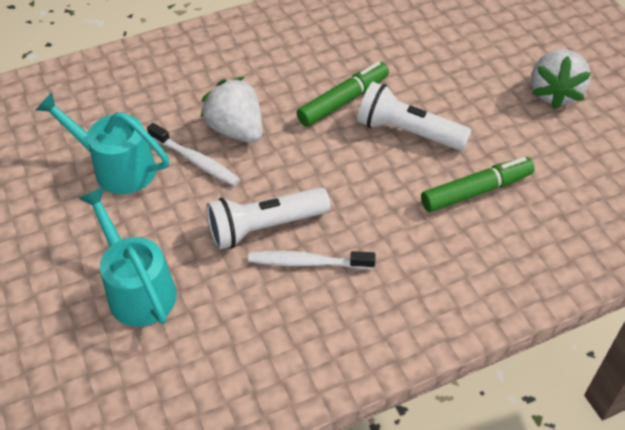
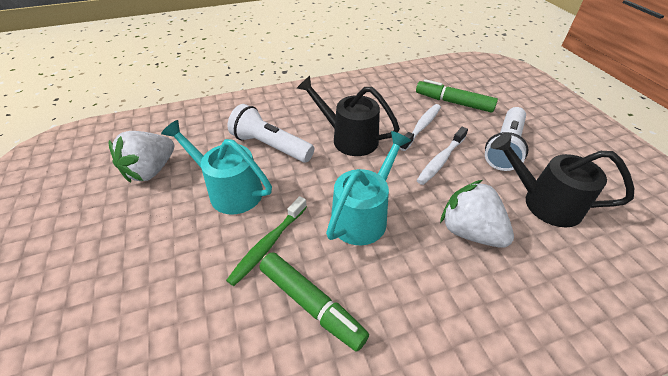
black watering can: none = 0 -> [297,76,400,156] [491,133,634,227] = 2
green toothbrush: none = 0 -> [226,196,307,286] = 1

